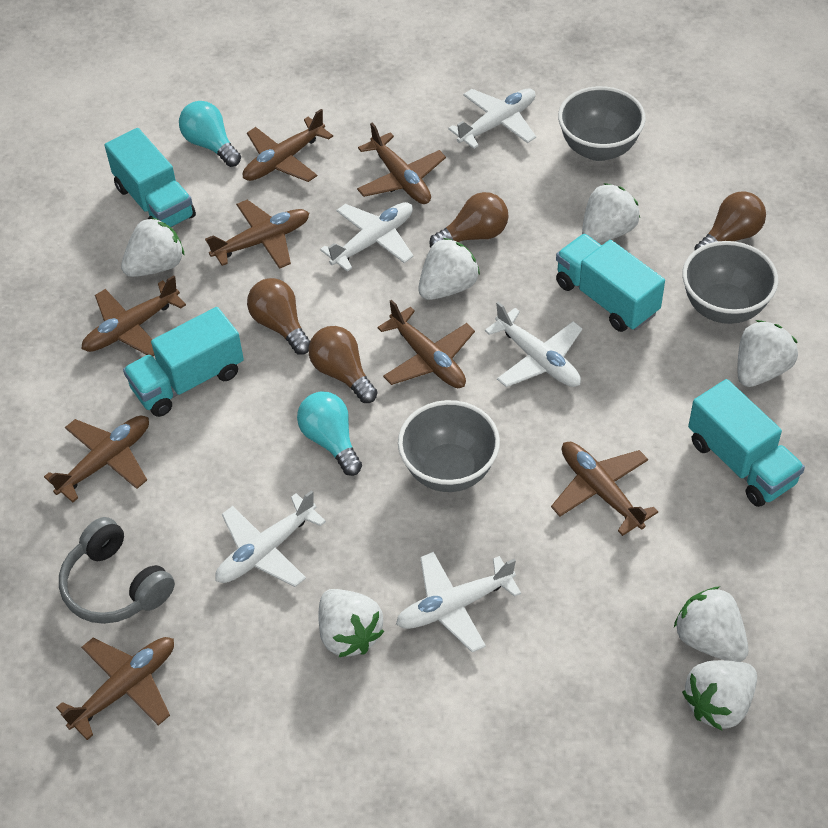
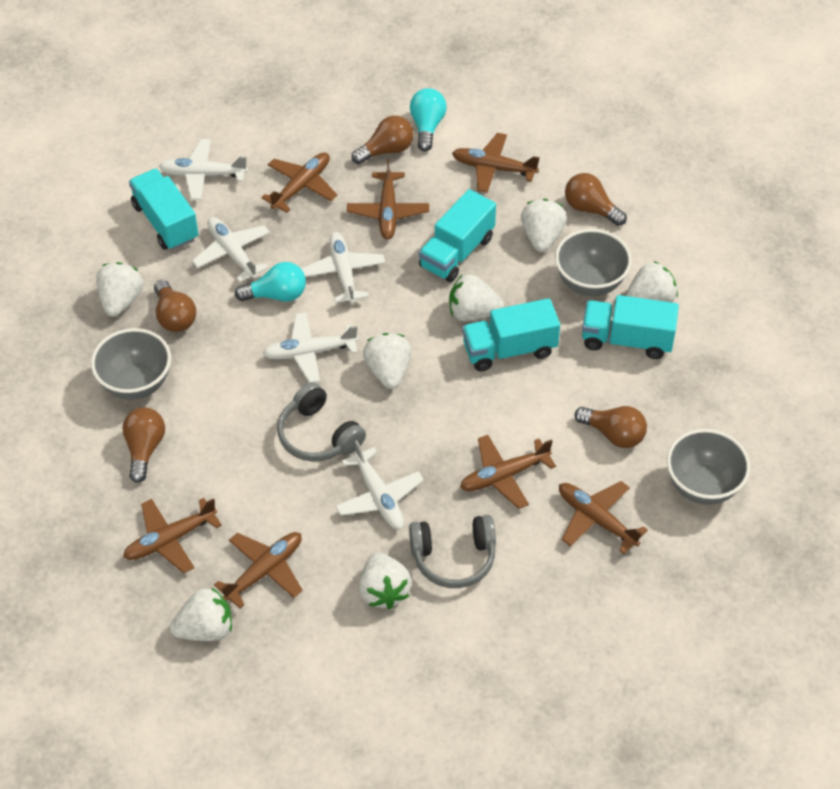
brown light bulb: [247,278,310,355] [309,326,378,403] [429,192,509,247] [694,191,766,250] = 4 -> [122,407,165,483] [154,280,196,332] [352,115,414,164] [565,173,627,226] [575,406,647,448] = 5
brown plane: [44,416,149,502] [56,637,174,740] [81,275,186,356] [205,200,309,269] [243,109,333,182] [357,123,446,204] [377,299,475,388] [551,442,658,536] = 8 -> [123,498,222,573] [214,532,303,609] [261,152,337,213] [347,158,429,240] [452,133,540,193] [460,435,556,509] [559,481,648,554] = 7
grey headphones: [59,517,175,624] = 1 -> [277,382,366,462] [409,515,496,588] = 2

